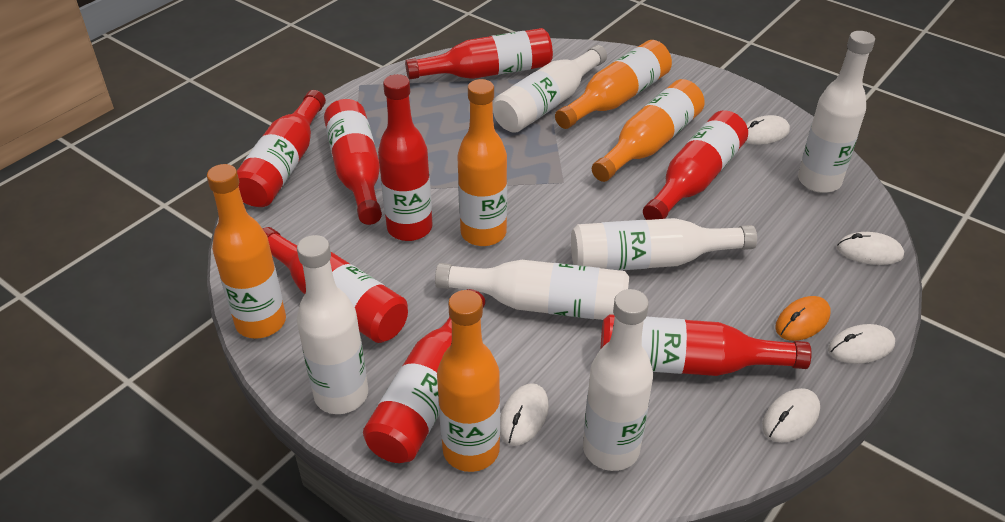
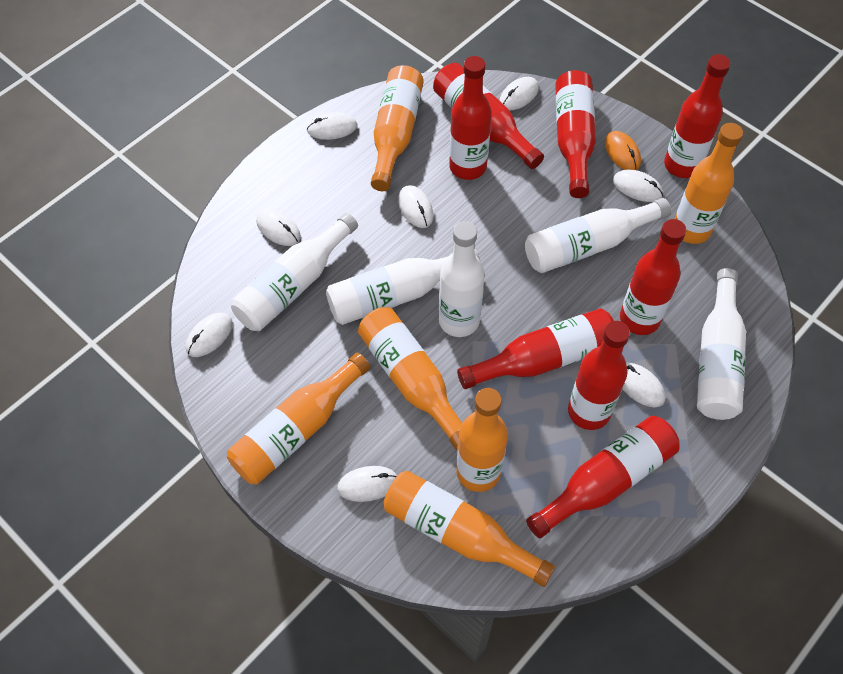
orange bottle: [207,164,286,339] [437,290,500,472] [457,79,507,246] [555,40,672,129] [592,79,705,182] = 5 -> [227,353,370,484] [358,307,462,450] [371,65,424,191] [383,471,555,587] [456,388,508,492] [675,123,743,244] = 6
white bottle: [297,235,368,414] [435,260,629,320] [493,45,607,133] [571,218,757,271] [583,289,653,471] [798,31,875,193] = 6 -> [231,213,358,331] [326,248,480,325] [439,221,485,337] [525,198,671,273] [697,268,746,420] = 5
white mouse: [500,383,549,446] [745,115,790,145] [762,388,820,443] [828,324,895,364] [837,232,904,265] = 5 -> [186,313,233,357] [256,209,301,246] [307,112,357,140] [337,466,397,502] [398,185,433,228] [499,77,539,110] [613,169,663,202] [622,363,666,407] = 8

